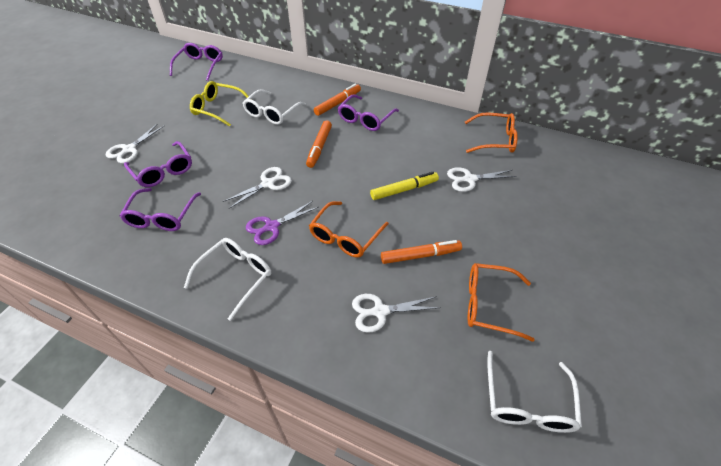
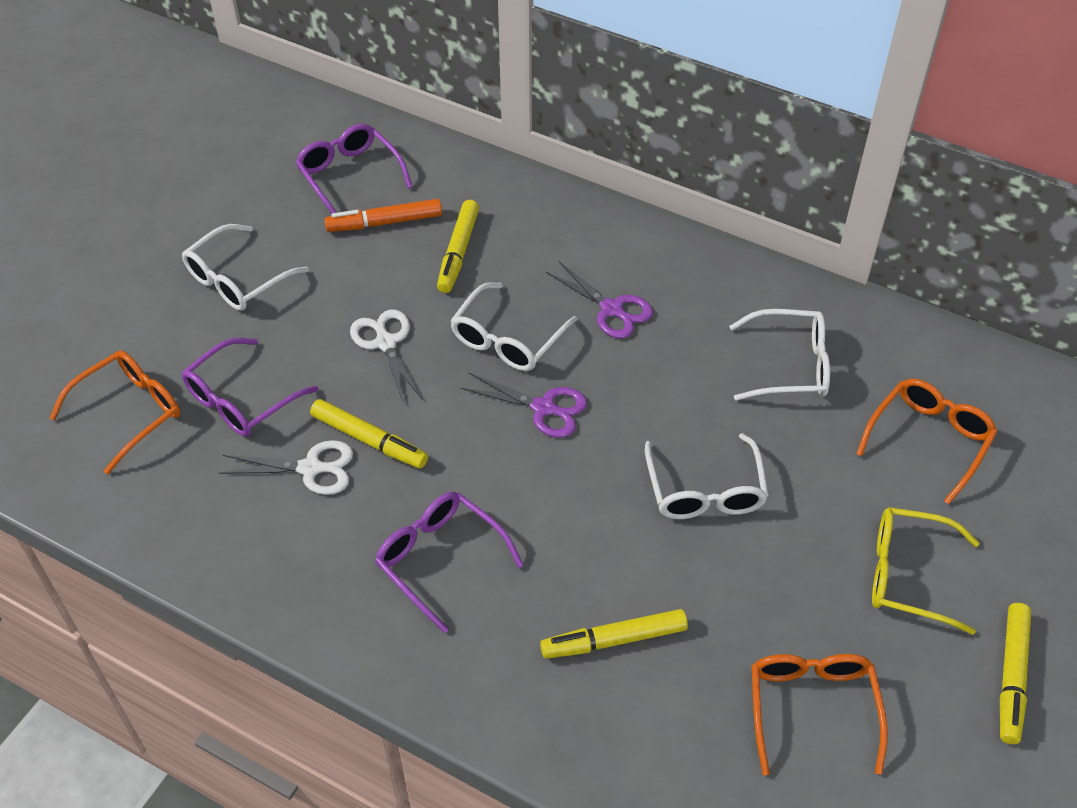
orange marker: [306,120,332,168] [314,83,361,116] [381,240,462,264] = 3 -> [324,199,442,232] = 1
purple glasses: [120,188,201,231] [124,141,192,187] [170,43,223,81] [338,94,399,131] = 4 -> [182,338,318,437] [295,124,413,213] [375,492,524,633] = 3
purple scissors: [246,201,319,245] = 1 -> [460,373,587,438] [546,261,653,338] = 2
white glasses: [184,238,271,321] [243,89,306,125] [487,351,582,433] = 3 -> [182,224,309,311] [450,282,577,371] [645,433,769,519] [729,309,830,401] = 4
white scissors: [106,124,164,164] [223,167,292,209] [352,294,440,333] [447,167,517,192] = 4 -> [219,440,353,495] [350,310,423,405] = 2
yellow marker: [370,172,439,200] = 1 -> [310,399,428,469] [437,200,479,293] [540,609,688,659] [1000,603,1031,744] = 4

